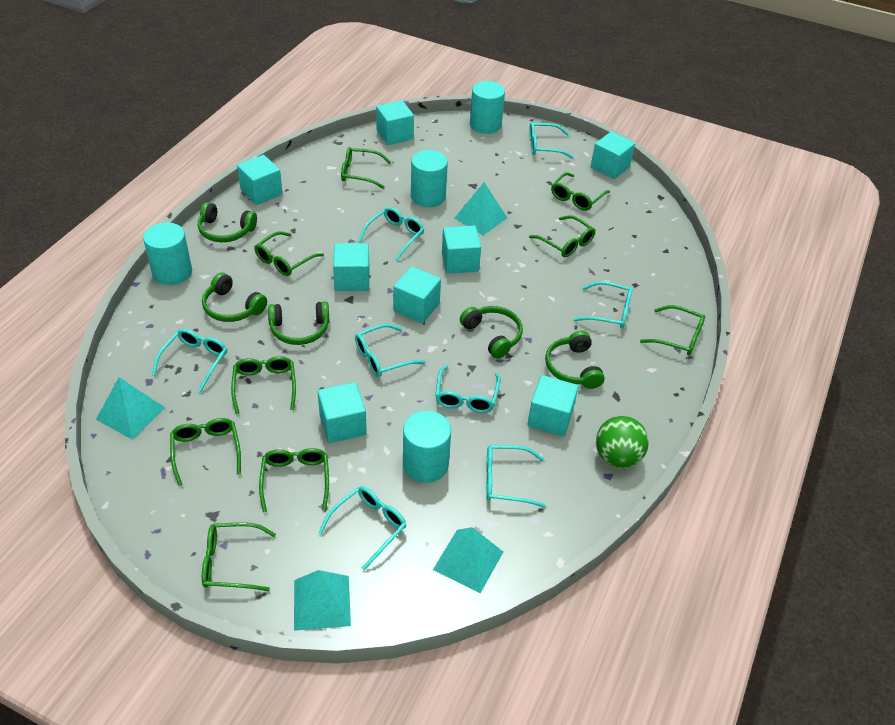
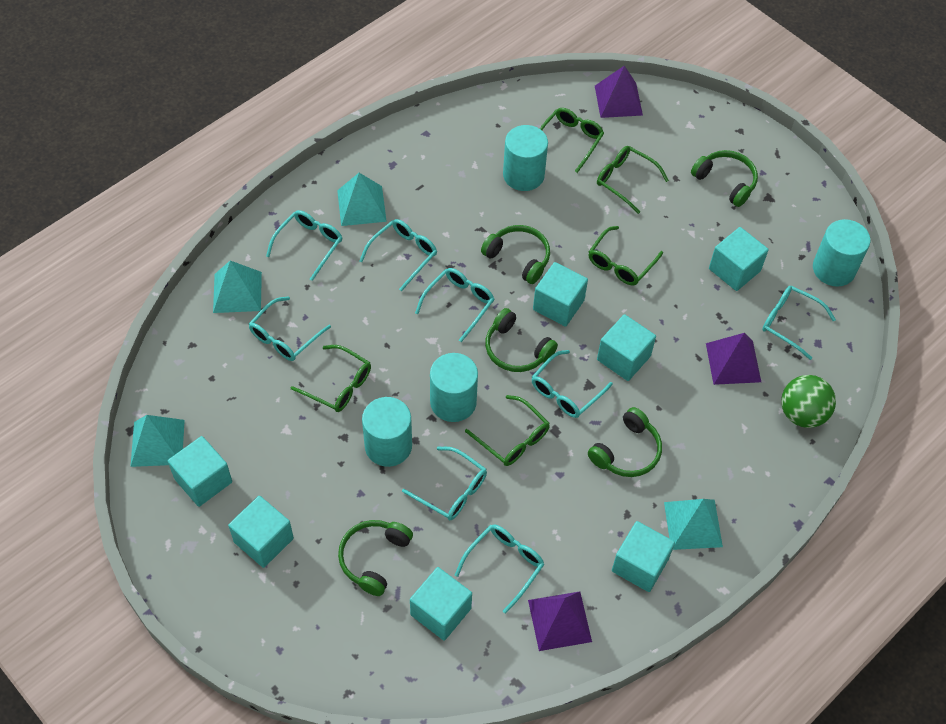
green glasses: [170,418,241,486] [202,522,276,591] [231,356,296,414] [254,231,324,276] [259,448,329,512] [341,147,391,189] [529,215,595,257] [551,172,610,211] [640,305,705,356] = 9 -> [291,345,371,412] [465,395,550,466] [540,108,604,173] [588,226,663,285] [597,146,669,214] = 5
purple pyramid: none = 0 -> [528,591,592,651] [595,65,643,118] [706,333,761,385] = 3
turquoise cube: [237,155,283,205] [318,382,367,443] [333,243,369,291] [376,100,414,145] [393,266,441,323] [442,226,481,274] [528,375,578,436] [591,132,635,179] = 8 -> [168,436,232,507] [228,496,294,568] [410,567,472,641] [533,262,588,327] [597,314,656,381] [612,521,675,592] [709,227,769,291] = 7

